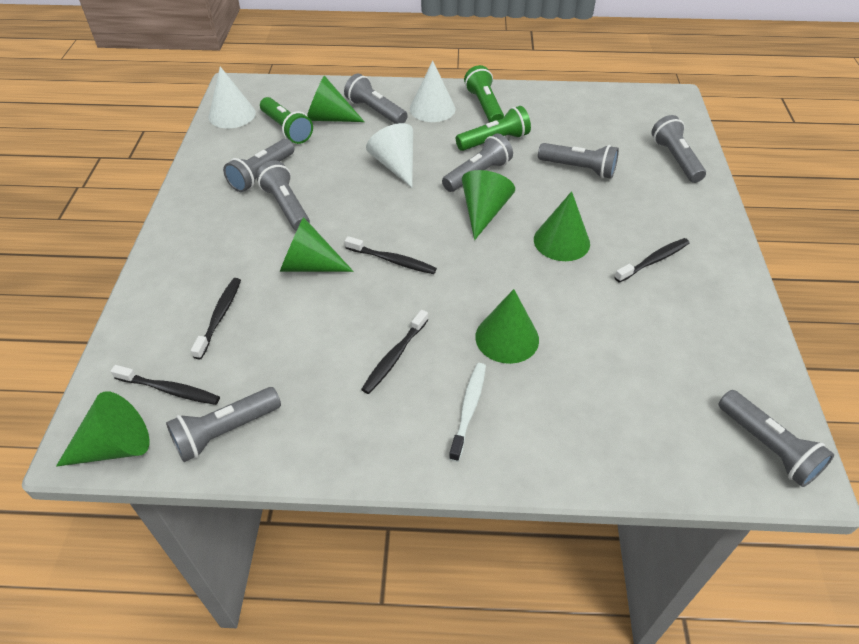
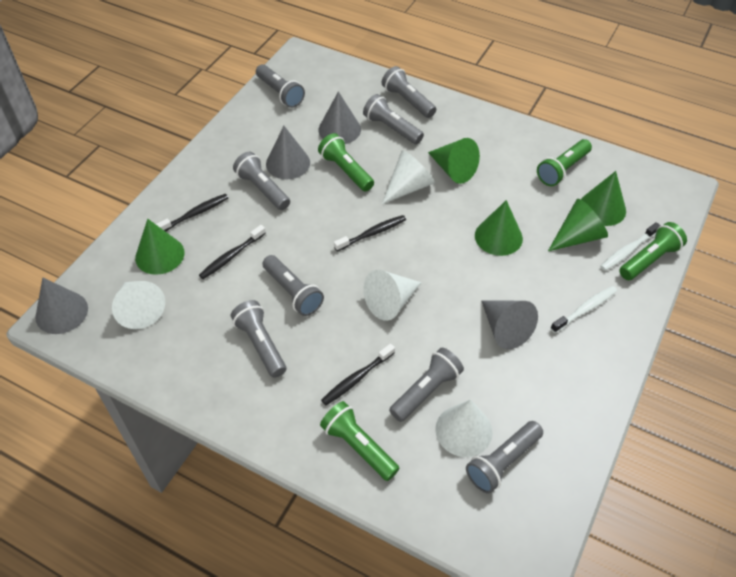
black toothbrush: [111,365,220,405] [191,278,241,360] [345,236,437,274] [361,310,428,394] [614,238,689,283] = 5 -> [156,194,228,232] [199,225,266,279] [321,344,395,405] [334,215,406,251] = 4
green cone: [56,391,149,467] [280,217,354,272] [307,75,364,122] [462,170,515,240] [475,289,539,364] [534,191,590,261] = 6 -> [135,219,184,275] [428,138,480,184] [475,200,523,256] [548,199,608,251] [581,171,626,226] = 5
green flashlight: [260,97,313,144] [456,106,531,151] [464,65,504,123] = 3 -> [318,133,374,191] [320,401,399,481] [537,139,592,186] [619,222,687,280] = 4
grey cone: none = 0 -> [35,278,88,334] [266,126,310,179] [318,91,361,144] [481,300,538,349] = 4
white cone: [209,67,256,128] [366,123,413,188] [410,61,456,122] = 3 -> [112,281,165,329] [364,270,421,321] [382,150,435,204] [435,400,493,457] = 4
white toothbrush: [449,363,486,462] = 1 -> [551,286,617,333] [600,222,661,271] = 2

